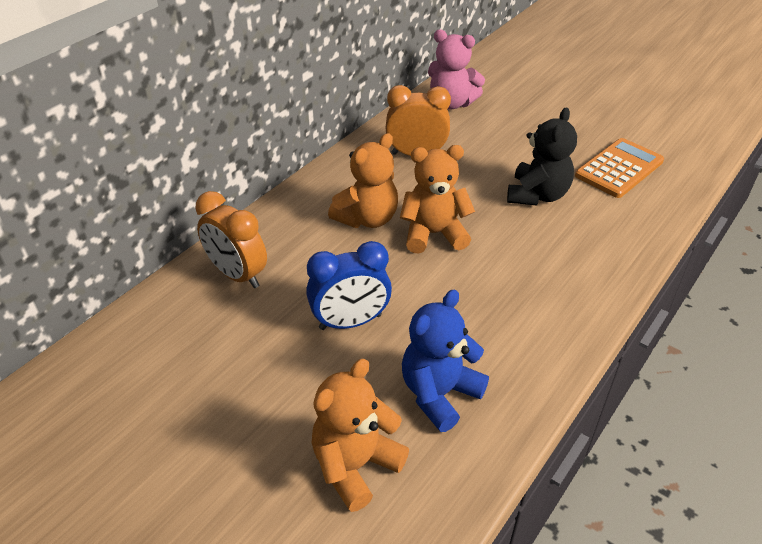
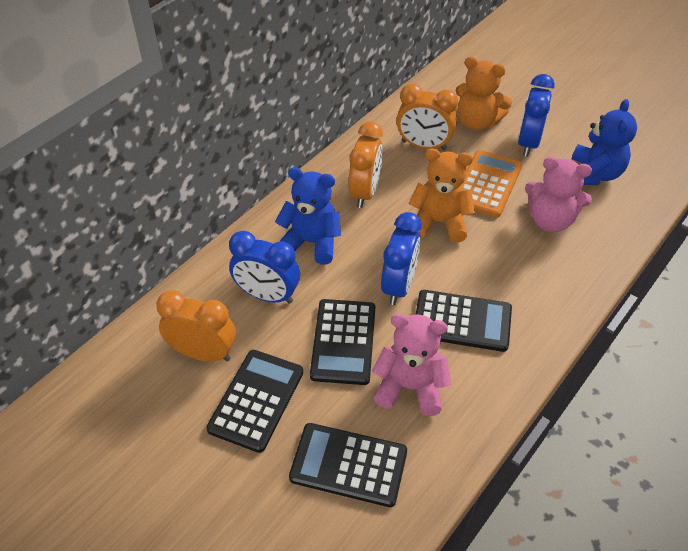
black calculator: none = 0 -> [206,350,303,453] [289,423,407,507] [310,299,375,385] [415,290,512,352] = 4
black teddy bear: [507,108,577,205] = 1 -> none = 0
blue clock: [306,241,392,330] = 1 -> [229,231,300,304] [381,212,422,305] [518,74,555,157] = 3
blue teddy bear: [402,290,489,432] = 1 -> [275,167,341,265] [572,99,637,185] = 2
orange clock: [195,191,267,288] [385,85,451,156] = 2 -> [156,290,236,362] [348,122,383,208] [396,83,458,150] = 3
orange teddy bear: [312,359,409,512] [328,133,398,228] [400,145,475,254] = 3 -> [408,148,475,243] [455,56,512,130] = 2
pink teddy bear: [428,30,485,110] = 1 -> [372,314,451,416] [525,157,592,232] = 2

